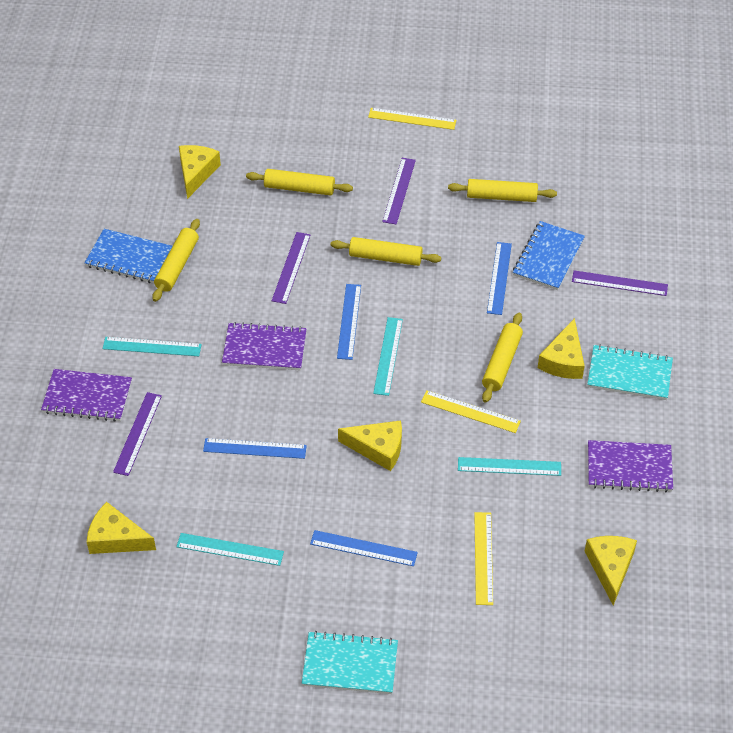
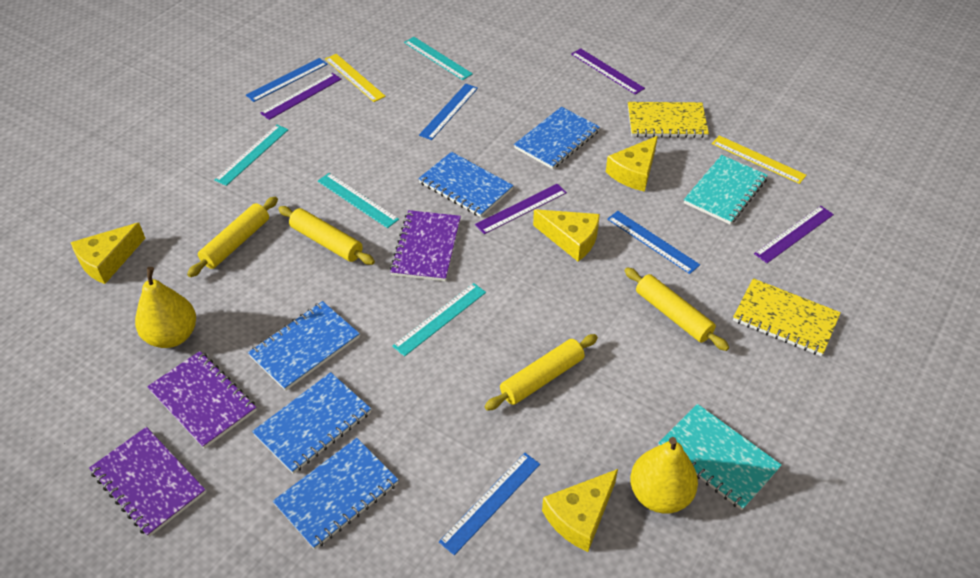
blue notebook: [85,229,172,283] [513,221,585,290] = 2 -> [248,301,360,391] [252,372,371,474] [273,438,399,550] [418,152,514,217] [514,107,600,169] = 5
yellow cheese: [87,502,156,554] [179,145,221,199] [338,420,402,471] [538,318,585,379] [584,536,637,606] = 5 -> [71,223,145,284] [533,209,600,262] [542,469,618,552] [606,136,658,192] = 4
yellow notebook: none = 0 -> [628,102,709,138] [733,278,841,356] = 2
yellow pear: none = 0 -> [135,267,196,348] [630,437,698,514] = 2
yellow rolling pin: [152,219,200,302] [246,169,353,196] [331,237,441,266] [448,179,557,202] [482,313,523,403] = 5 -> [187,197,278,277] [278,206,375,265] [485,334,598,411] [624,267,729,351] = 4
yellow ruler: [368,108,456,130] [421,390,521,433] [474,512,493,605] = 3 -> [325,54,386,102] [712,135,807,184] = 2

